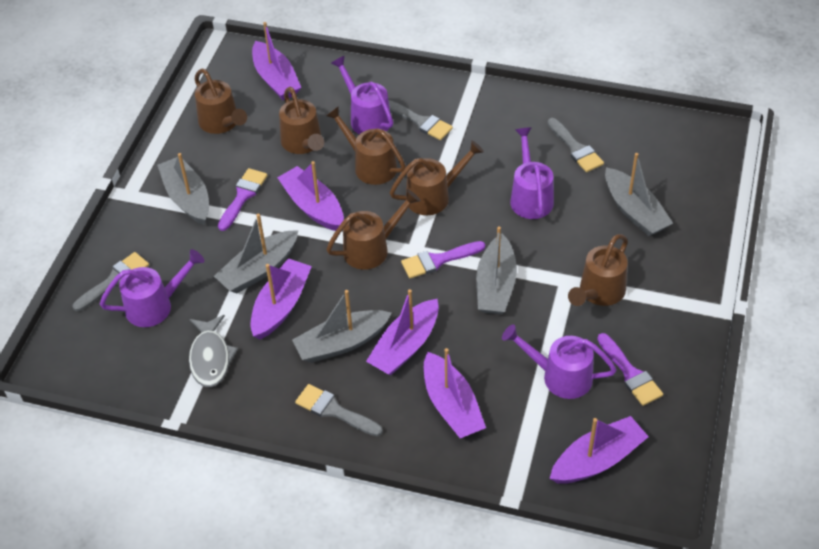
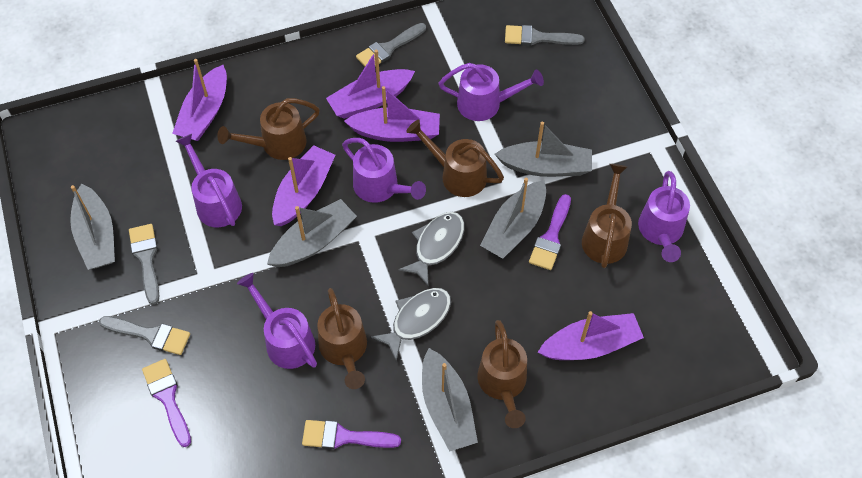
brown watering can: [195,69,247,134] [279,87,324,154] [326,106,406,185] [326,189,421,270] [390,140,484,215] [568,234,628,306] = 6 -> [217,98,320,160] [317,288,367,389] [406,120,504,197] [477,320,527,428] [582,164,632,268] = 5
grey fish: [189,315,238,387] = 1 -> [371,288,451,361] [398,212,465,287] = 2
purple boat: [251,258,312,340] [252,22,301,100] [277,161,344,231] [366,289,439,375] [424,348,486,438] [549,416,649,484] = 6 -> [172,59,227,141] [272,145,335,226] [326,50,415,119] [344,86,440,142] [538,311,644,360] = 5
purple watering can: [100,249,204,327] [331,56,393,134] [502,324,617,399] [510,127,554,219] = 4 -> [176,134,242,227] [237,273,317,369] [342,138,426,203] [439,63,544,121] [638,171,690,262] = 5

